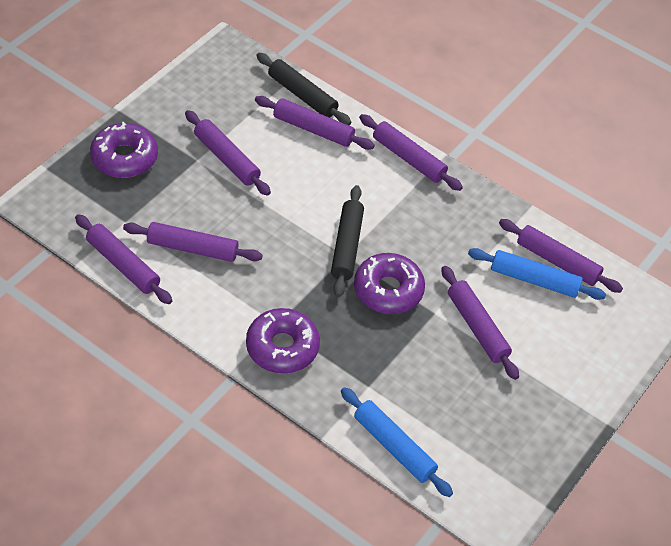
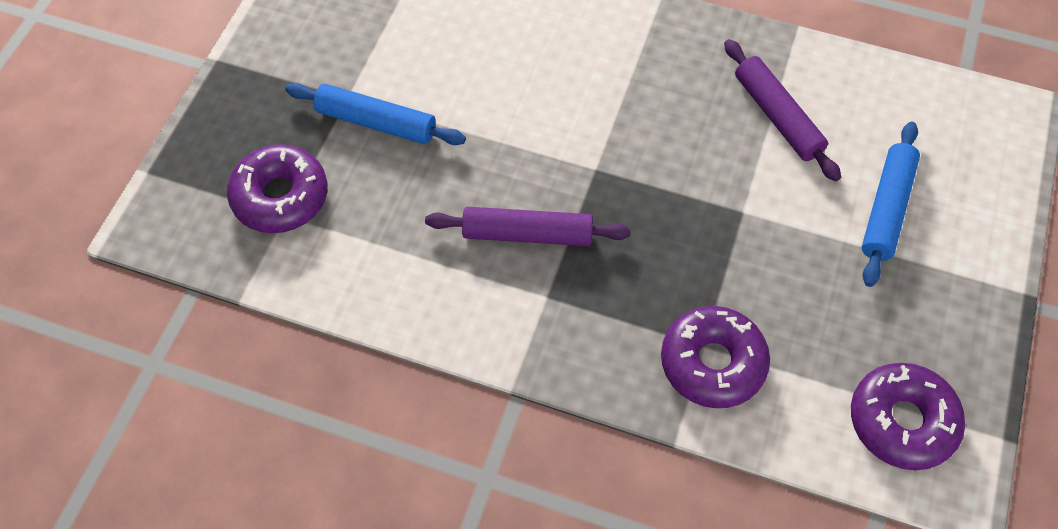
black rolling pin: [256,53,351,125] [331,185,364,297] = 2 -> none = 0
purple rolling pin: [75,214,172,304] [123,222,263,262] [185,110,271,196] [255,96,375,150] [359,114,463,191] [441,266,519,380] [499,219,623,293] = 7 -> [425,207,631,246] [724,39,841,181] = 2

